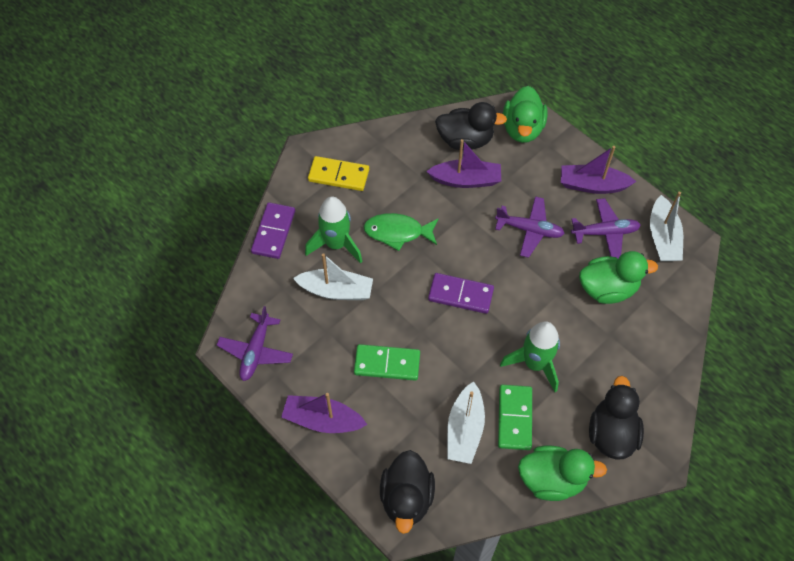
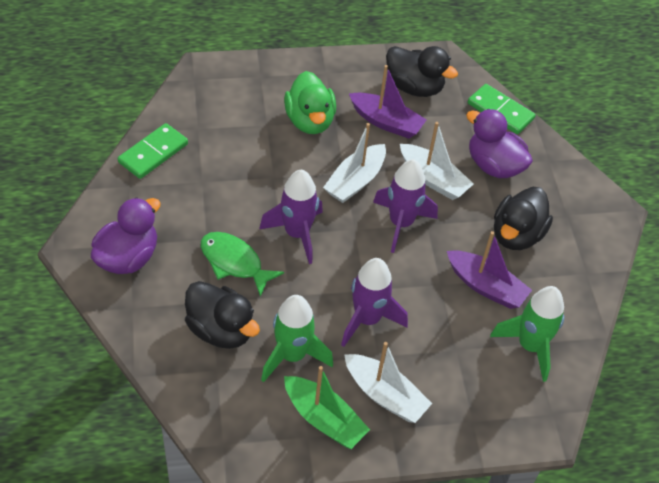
green boat: none = 0 -> [284,366,370,449] = 1
green duck: [503,86,547,143] [518,446,607,501] [579,251,658,304] = 3 -> [284,71,336,134] = 1
purple boat: [281,393,367,433] [426,139,501,188] [561,146,636,194] = 3 -> [349,65,427,139] [447,231,532,309] = 2
purple domino: [251,202,295,259] [428,273,494,314] = 2 -> none = 0
purple duck: none = 0 -> [91,197,161,274] [466,109,533,178] = 2
purple plane: [217,306,293,381] [495,196,565,258] [571,198,641,258] = 3 -> none = 0
purple rocket: none = 0 -> [259,170,323,264] [341,258,408,347] [373,159,438,253] = 3
yellow domino: [308,156,369,191] = 1 -> none = 0

